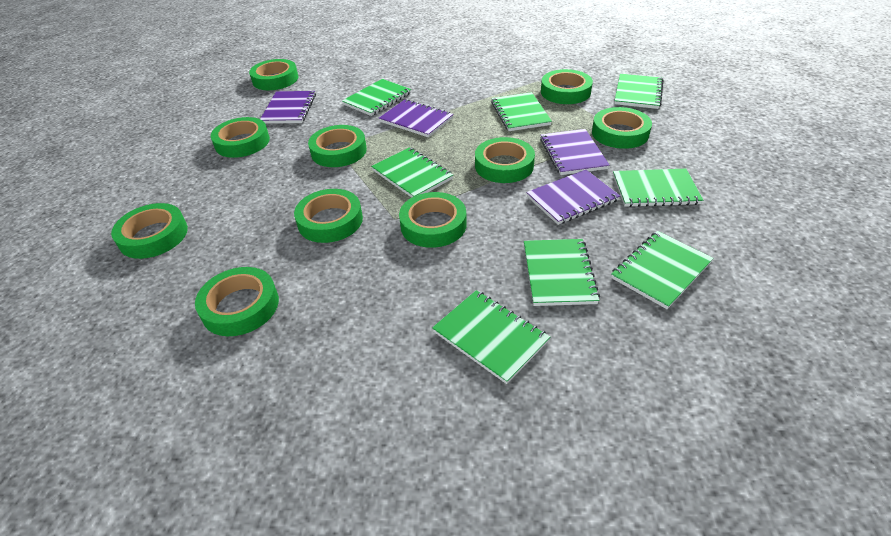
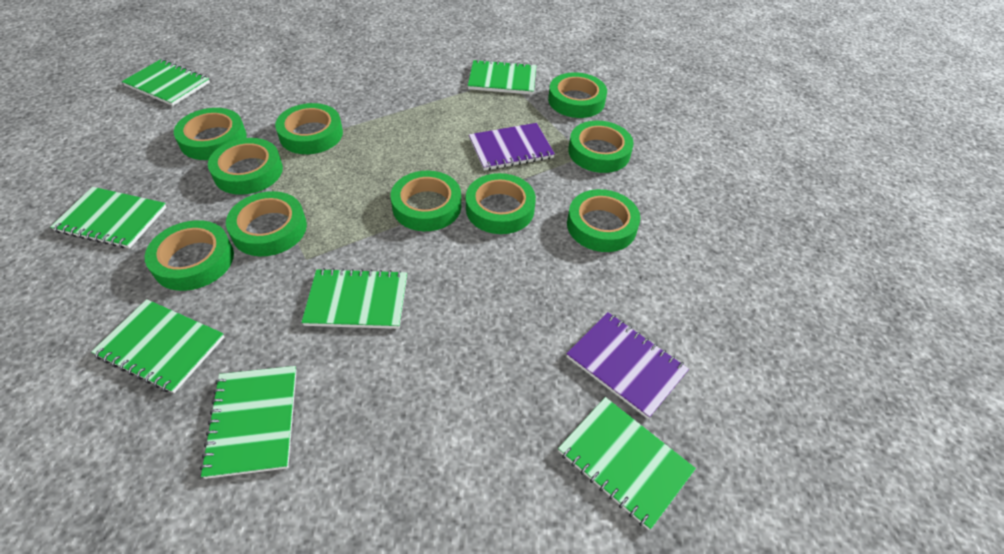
green notebook: [342,79,411,116] [371,147,453,198] [432,290,550,384] [491,92,552,131] [524,239,600,306] [611,231,713,309] [613,169,703,207] [614,74,663,109] = 8 -> [50,187,167,249] [91,299,225,393] [122,59,210,106] [200,366,297,479] [301,268,407,329] [468,59,536,95] [558,397,696,530] = 7
purple notebook: [260,91,316,124] [379,99,453,138] [526,170,620,225] [540,129,610,175] = 4 -> [469,123,555,171] [566,312,689,419] = 2

